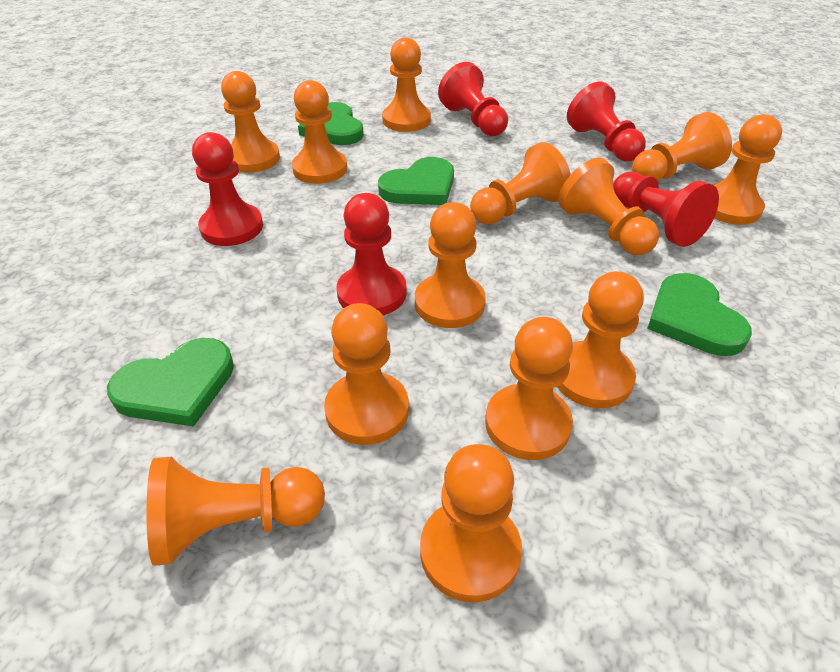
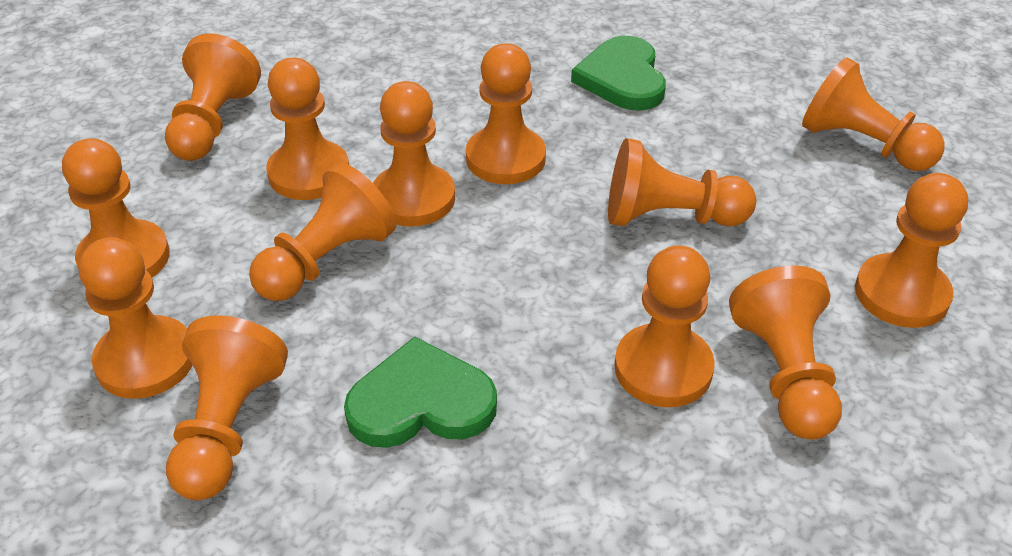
green heart: [107,338,234,427] [298,102,364,145] [378,157,454,205] [647,273,752,356] = 4 -> [344,336,497,448] [571,36,666,111] = 2
red pawn: [192,132,263,246] [337,193,407,315] [438,62,508,136] [567,82,646,161] [613,172,719,247] = 5 -> none = 0

